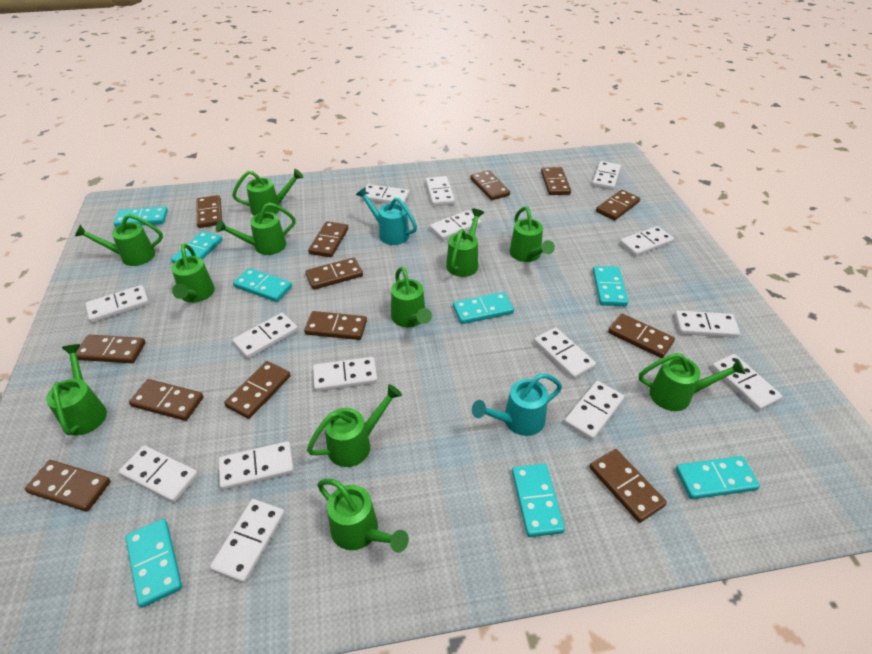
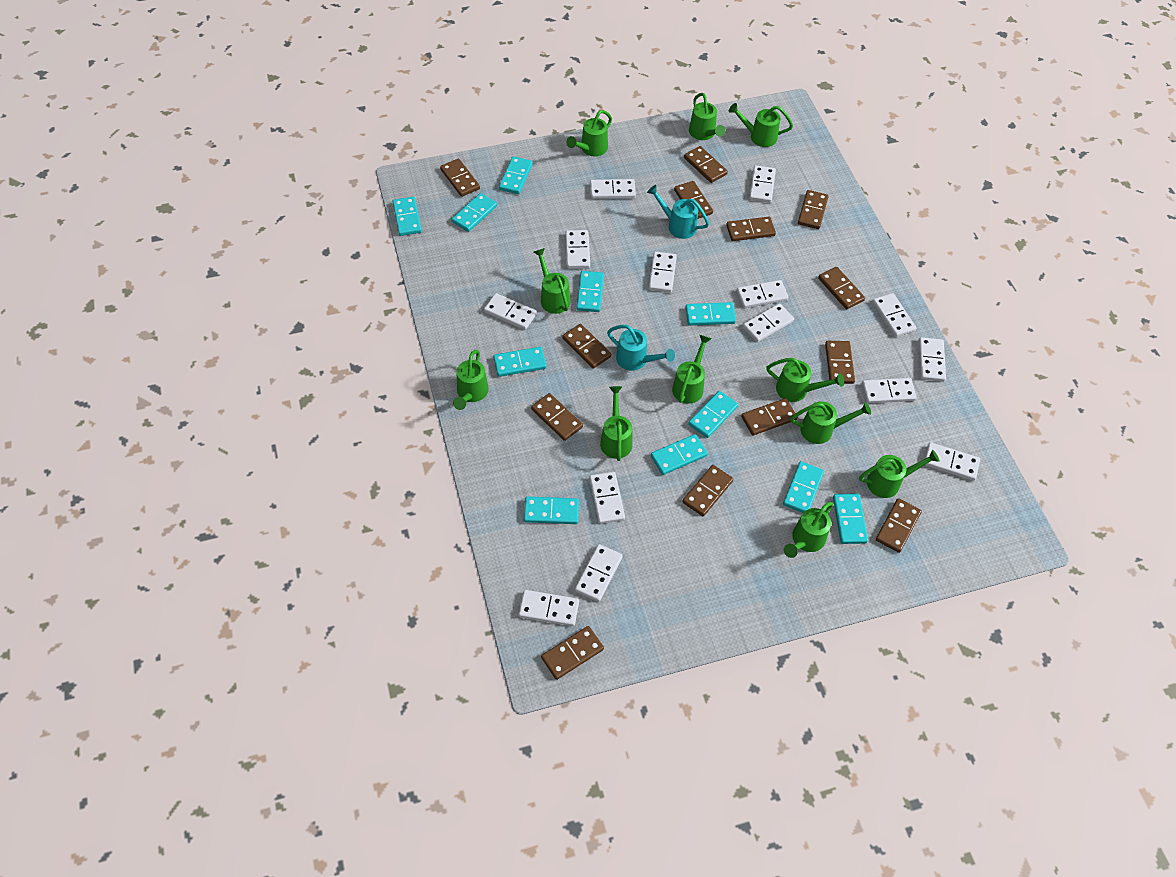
turquoise domino: [113,206,168,227] [126,519,182,608] [171,231,223,264] [233,268,292,302] [453,292,514,324] [512,464,565,537] [593,266,628,306] [676,456,760,499] = 8 -> [393,197,422,236] [452,193,497,232] [493,347,546,377] [499,156,533,194] [524,496,579,524] [576,271,604,312] [651,434,708,475] [685,302,736,326] [688,391,738,438] [783,461,824,513] [833,493,868,544] = 11
white domino: [85,285,149,323] [119,445,198,503] [210,499,285,583] [219,441,294,490] [232,313,298,359] [313,357,378,392] [360,184,409,204] [426,176,455,206] [430,210,482,241] [534,327,596,379] [564,381,624,440] [592,161,621,190] [620,226,674,256] [675,310,740,338] [711,354,782,411] = 15 -> [484,293,537,330] [519,590,579,626] [565,230,590,269] [575,544,623,602] [589,472,625,524] [590,179,636,199] [649,252,677,293] [737,280,789,308] [743,303,794,342] [749,165,776,203] [862,378,916,403] [872,293,916,337] [918,337,946,382] [925,442,980,481] = 14

